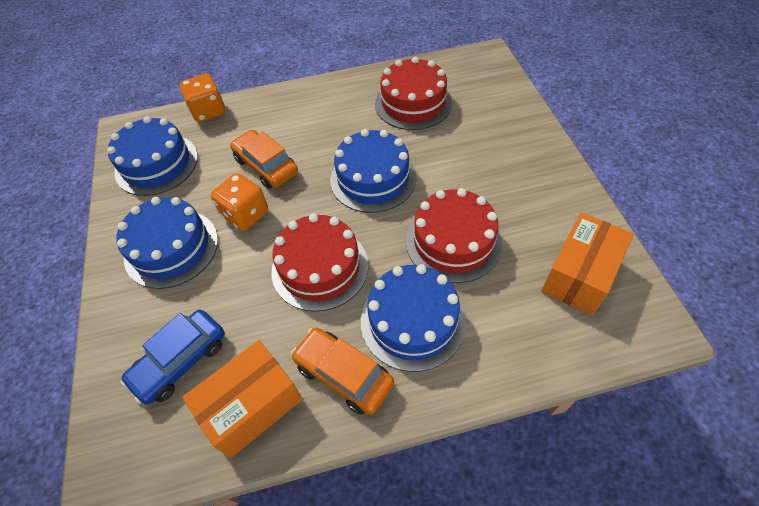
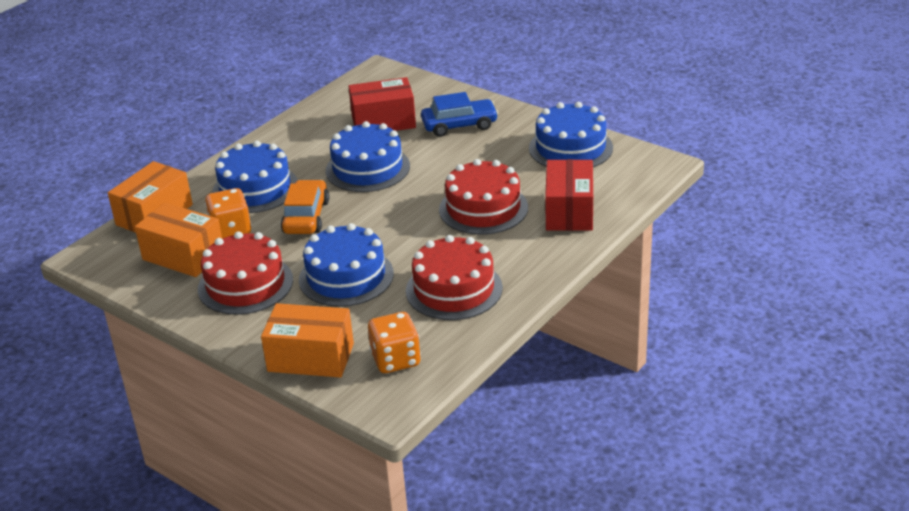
orange box: [182,340,303,458] [541,212,634,315] = 2 -> [108,161,193,233] [135,203,222,277] [261,303,354,378] = 3
orange car: [230,130,298,189] [291,328,394,415] = 2 -> [281,180,329,234] = 1
red box: none = 0 -> [349,77,416,131] [545,159,593,231] = 2

